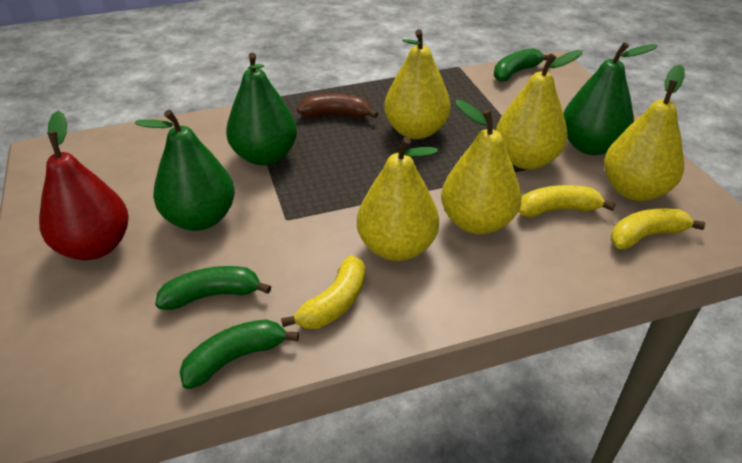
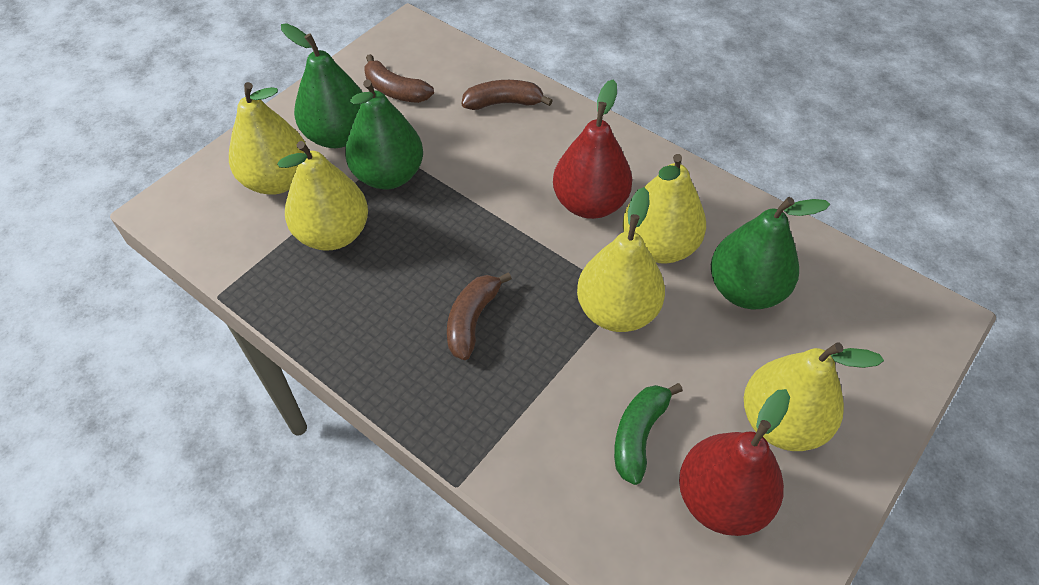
brown banana: [297,93,378,118] = 1 -> [364,54,434,103] [447,272,512,360] [462,80,553,110] = 3
green banana: [155,266,271,310] [180,319,299,389] [494,48,549,82] = 3 -> [614,383,683,485] = 1
red pear: [39,111,129,260] = 1 -> [553,80,632,219] [679,389,790,536] = 2
yellow banana: [281,255,365,329] [519,185,616,217] [611,208,705,249] = 3 -> none = 0

